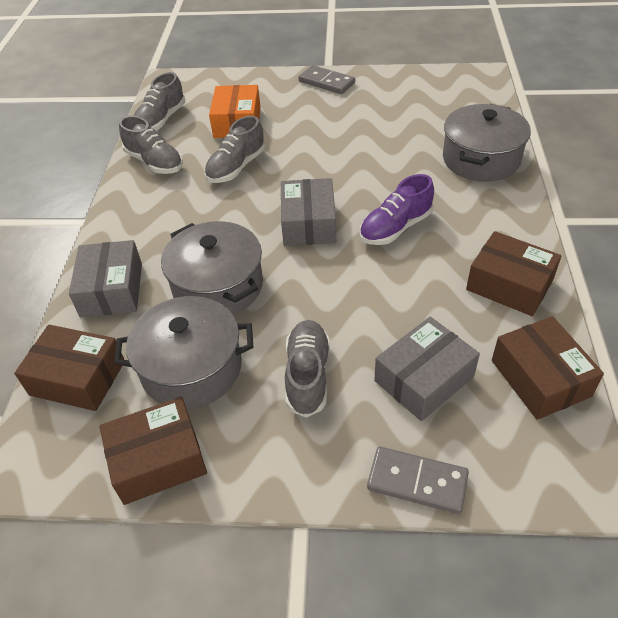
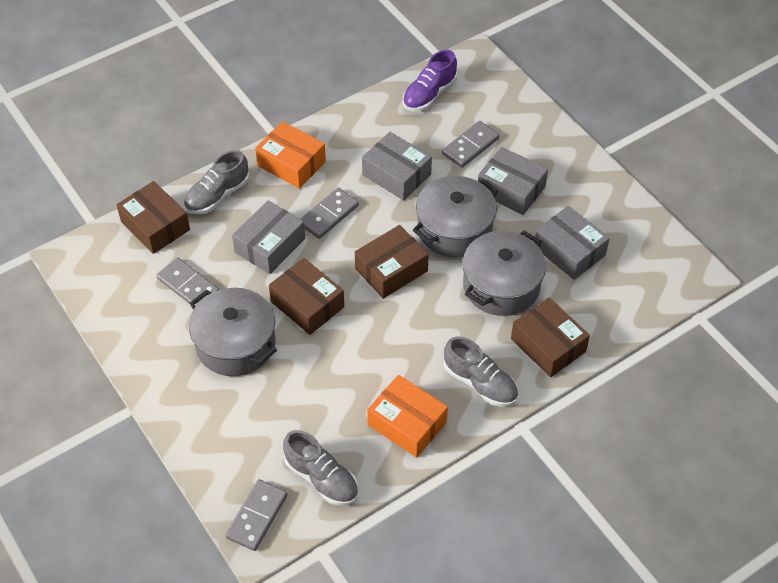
grey box: [69,240,142,317] [281,178,336,246] [374,317,480,421] = 3 -> [232,200,305,274] [362,132,432,200] [478,147,548,215] [534,206,610,280] = 4
grey domino: [298,65,355,94] [367,447,469,514] = 2 -> [156,257,219,306] [225,479,288,551] [301,188,359,239] [442,121,499,168] = 4
grey shoe: [119,116,183,174] [134,72,185,131] [204,116,265,183] [285,320,330,418] = 4 -> [184,150,249,214] [283,430,358,505] [444,336,518,407] = 3
orange box: [209,85,261,138] = 1 -> [255,121,326,189] [367,375,448,458] = 2

